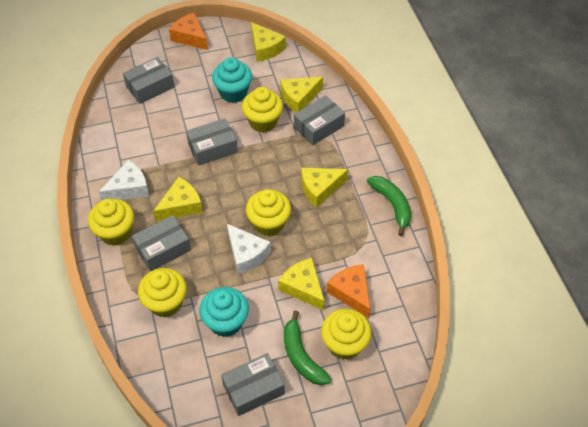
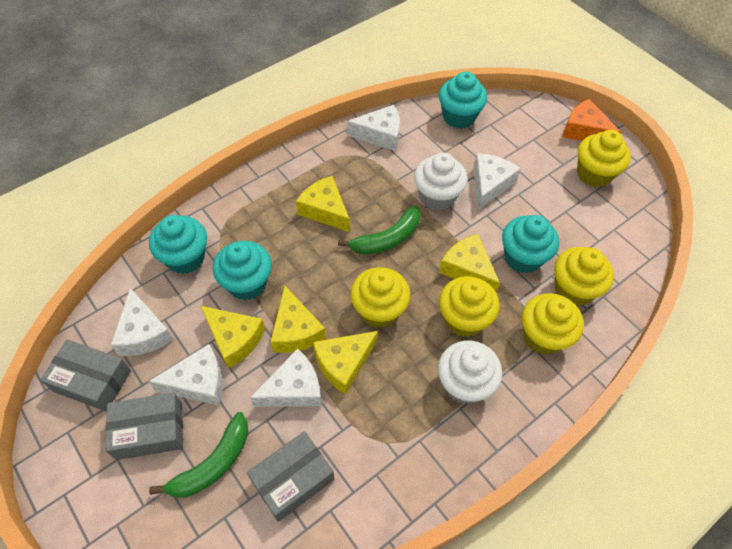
grey box: [123,57,174,104] [132,215,191,271] [186,118,238,166] [221,353,285,416] [294,95,345,145] = 5 -> [40,339,131,412] [105,392,183,460] [247,431,334,522] = 3
orange cheese: [169,13,208,50] [326,264,370,318] = 2 -> [562,99,622,141] = 1
turquoise cupcake: [199,287,249,337] [212,57,252,103] = 2 -> [149,215,207,274] [213,241,272,300] [439,71,487,129] [502,215,559,273] = 4
white cheese: [99,160,149,200] [227,224,271,274] = 2 -> [111,288,173,356] [148,344,223,405] [250,349,321,407] [347,105,400,151] [473,153,521,210] = 5
white cupcake: none = 0 -> [414,153,467,211] [438,340,502,404] = 2

